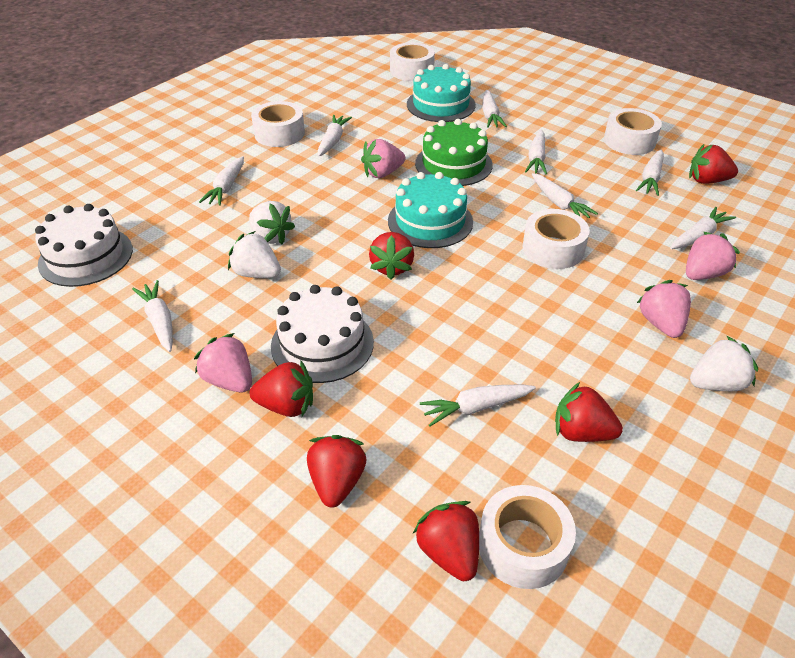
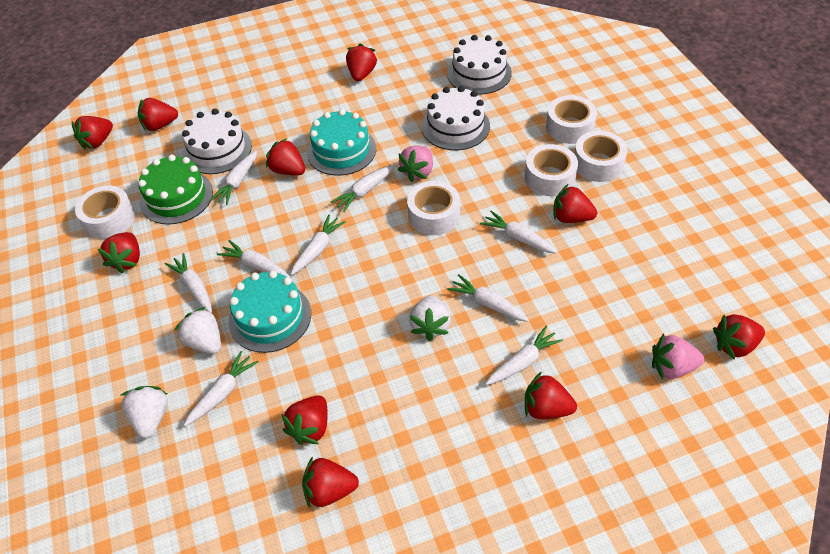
pink strawberry: [194,333,252,392] [361,139,406,178] [637,280,691,338] [686,232,740,280] = 4 -> [398,145,433,182] [652,334,704,379] = 2
red strawberry: [250,360,313,417] [307,435,366,508] [369,232,414,280] [413,501,479,581] [555,382,623,442] [689,144,738,184] = 6 -> [72,116,113,150] [98,232,140,273] [138,98,178,131] [266,138,305,175] [281,396,328,445] [302,456,359,508] [346,44,377,81] [525,372,577,419] [553,184,597,223] [713,314,765,360] = 10
white cake: [35,204,133,287] [271,285,374,383] = 2 -> [182,109,252,174] [422,86,490,150] [447,35,512,95] = 3

